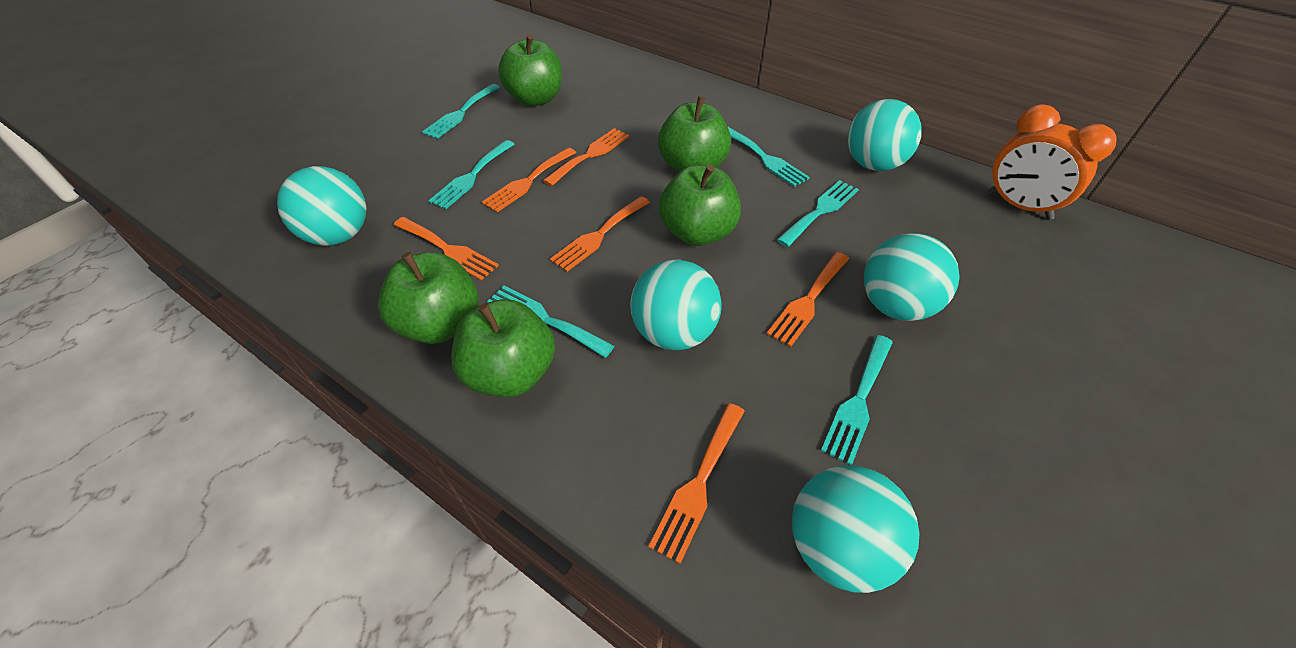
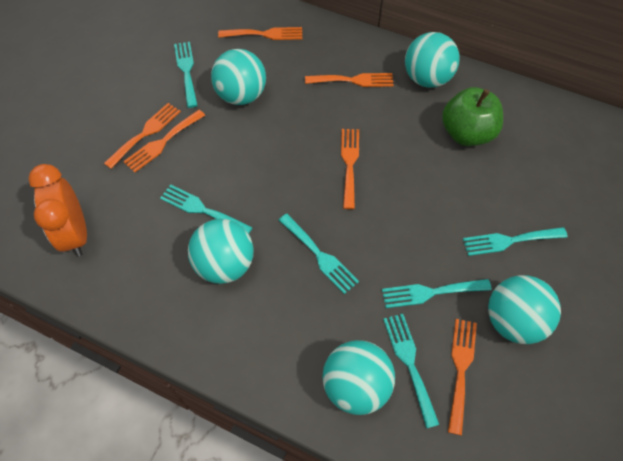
green apple: [378,252,478,344] [451,299,555,397] [498,34,562,106] [658,96,731,172] [659,165,741,246] = 5 -> [442,87,503,146] = 1

